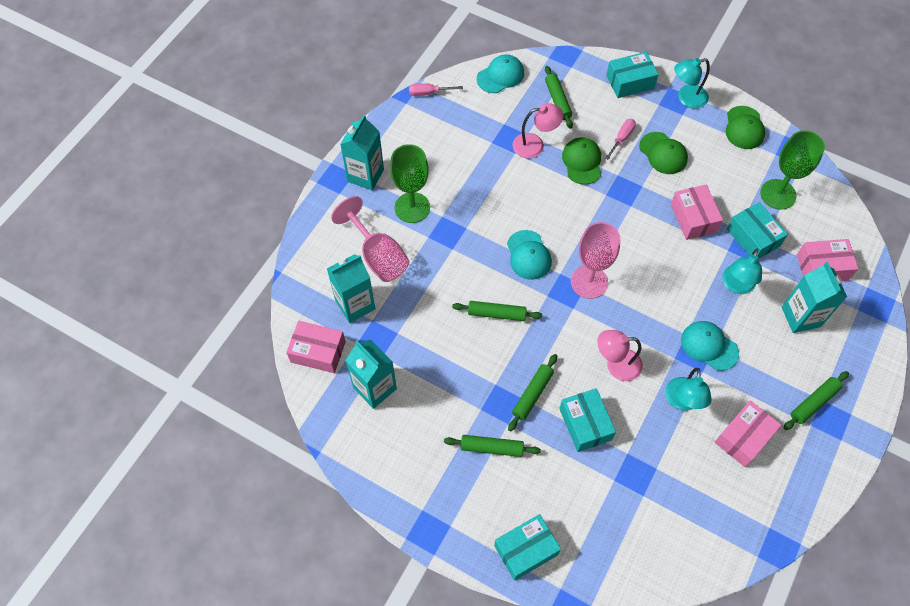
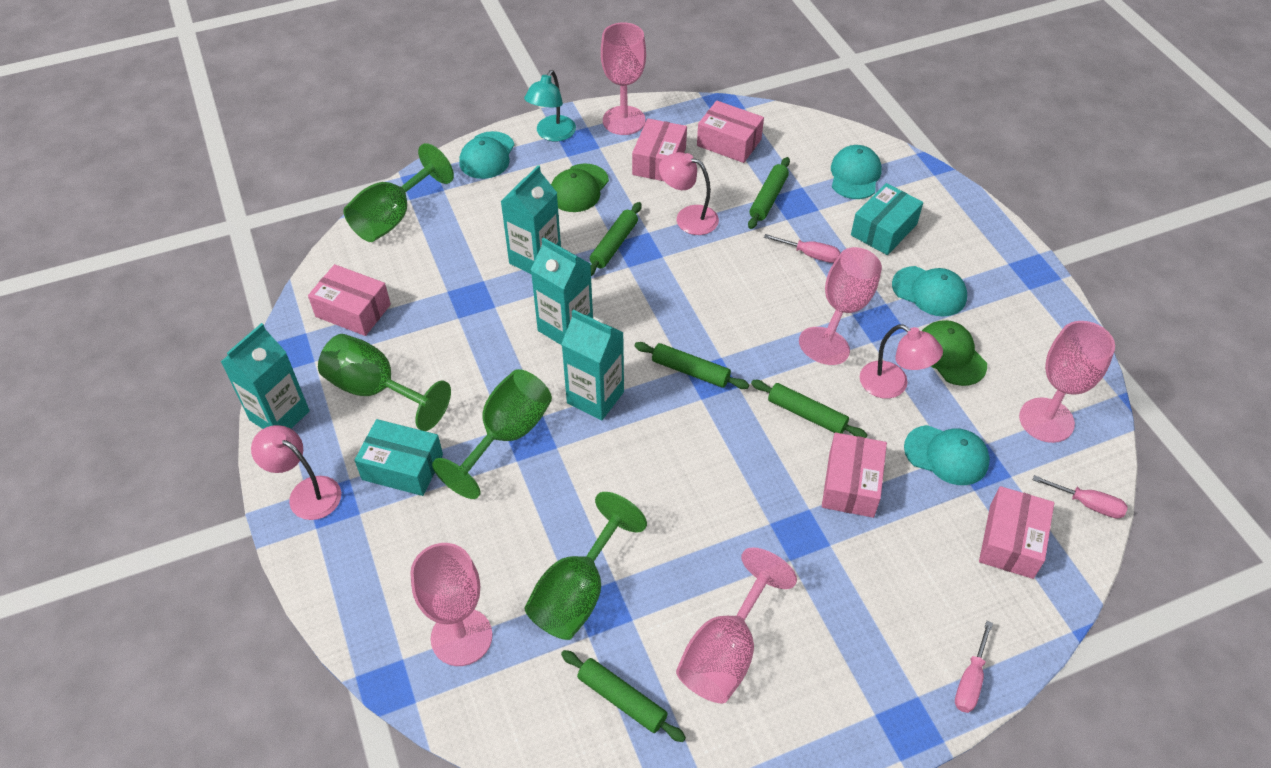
green cap: [562,137,601,185] [639,132,688,174] [726,106,765,149] = 3 -> [551,164,609,212] [922,320,987,386] = 2
green goblet: [390,144,430,223] [760,130,825,210] = 2 -> [318,334,451,431] [343,143,454,242] [432,369,552,499] [524,492,647,640] = 4
pink box: [286,321,346,373] [670,185,723,240] [715,400,781,467] [797,239,858,281] = 4 -> [308,264,391,336] [632,118,687,181] [697,101,764,163] [822,433,887,518] [979,486,1054,579] = 5
pink goblet: [331,196,409,282] [571,222,620,299] = 2 -> [410,543,492,666] [601,22,646,135] [676,547,797,703] [799,247,882,365] [1019,321,1115,443] = 5
pink lamp: [512,103,563,158] [597,330,643,381] = 2 -> [251,425,341,520] [659,152,719,235] [860,324,943,399] = 3
pink screwdriver: [409,83,463,96] [605,119,636,160] = 2 -> [764,234,840,263] [955,621,993,713] [1033,475,1128,519] = 3
turquoise box: [494,514,561,581] [559,388,616,452] [606,52,659,98] [727,202,788,259] = 4 -> [354,419,443,496] [851,183,923,255] = 2
turquoise cap: [477,54,524,93] [507,230,552,280] [681,321,739,371] = 3 -> [459,131,515,179] [831,145,882,199] [892,266,967,317] [904,425,990,485] = 4
turquoise lamp: [665,368,712,411] [674,58,710,109] [722,249,762,294] = 3 -> [524,70,576,142] = 1

